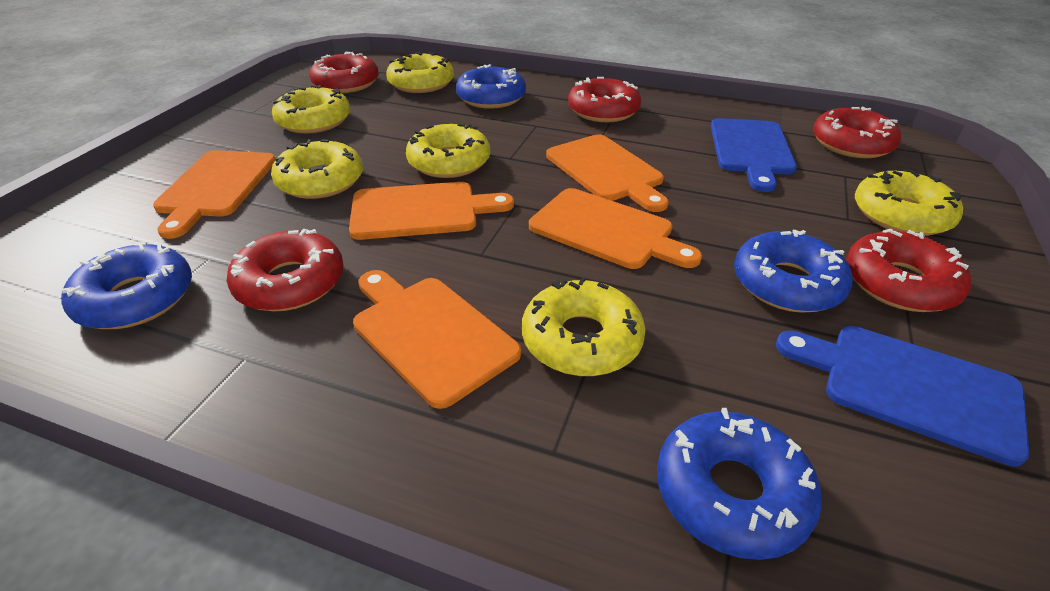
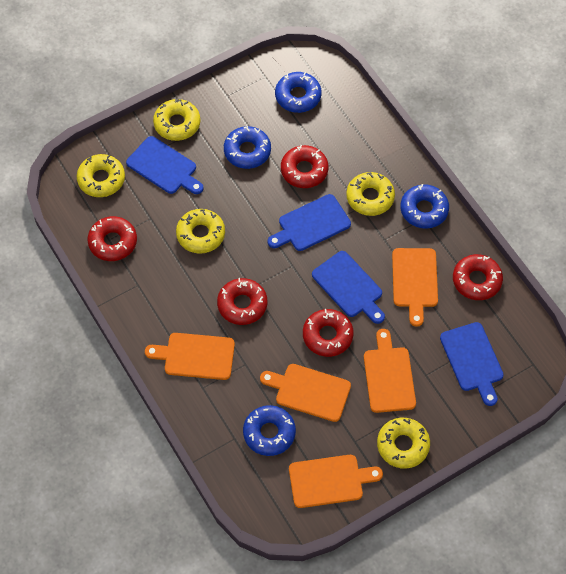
blue cutting board: [711,118,797,192] [776,326,1030,467] = 2 -> [126,136,204,194] [268,194,351,251] [312,251,385,324] [440,322,504,406] = 4
yellow donut: [271,139,363,199] [272,85,350,134] [386,52,454,93] [406,124,490,178] [522,277,646,376] [855,170,963,236] = 6 -> [77,154,125,197] [153,99,200,141] [176,209,225,254] [346,172,395,216] [377,418,430,469] = 5

